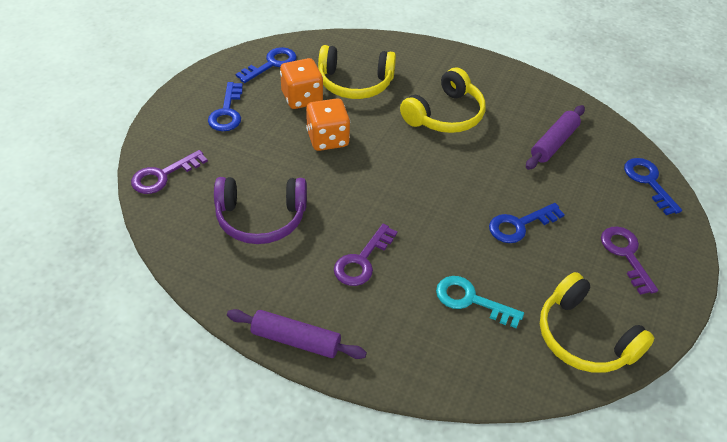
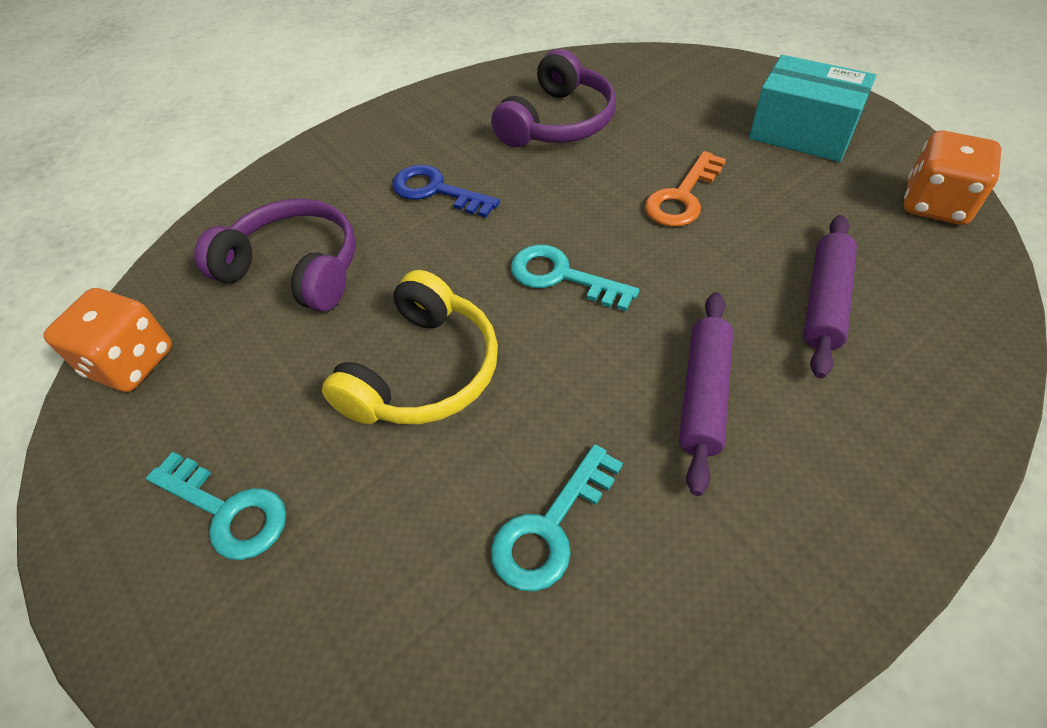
blue key: [208,82,243,131] [236,47,297,83] [489,203,565,243] [624,158,682,215] = 4 -> [392,165,500,218] = 1
orange key: none = 0 -> [645,151,726,227] = 1
purple headphones: [214,177,307,244] = 1 -> [194,198,356,312] [491,49,616,147] = 2
purple key: [131,150,208,194] [334,224,397,286] [601,226,658,295] = 3 -> none = 0
turquoise box: none = 0 -> [749,55,876,162] = 1
turquoise key: [436,276,524,328] = 1 -> [146,452,286,560] [491,444,623,591] [511,245,639,311] = 3
yellow headphones: [318,45,396,99] [400,67,486,133] [540,272,654,373] = 3 -> [322,270,498,424] = 1

